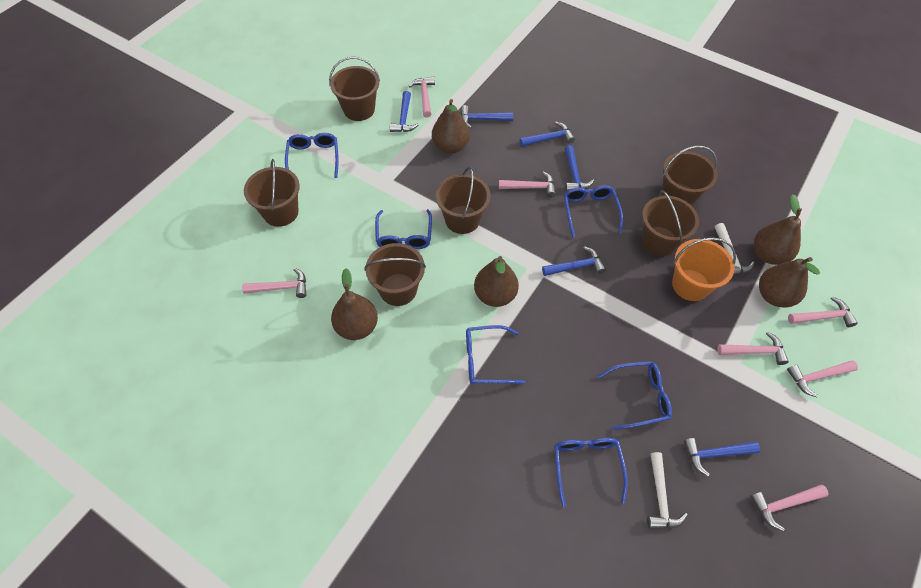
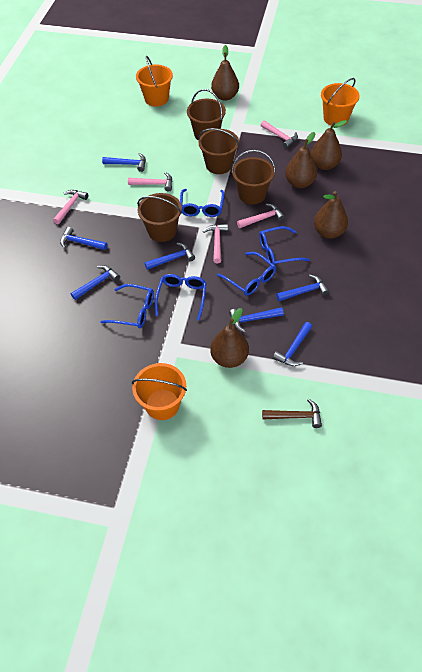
blue glasses: [285,133,339,178] [375,209,432,249] [466,325,525,384] [554,438,628,507] [564,185,623,238] [598,361,672,430] = 6 -> [100,284,154,329] [155,274,207,321] [180,189,224,217] [217,252,276,296] [259,226,310,266] = 5
blue hammer: [390,91,419,132] [461,105,513,129] [520,122,575,147] [542,246,606,276] [565,145,594,192] [684,438,760,476] = 6 -> [60,227,107,250] [71,265,120,300] [102,153,146,172] [145,243,195,270] [229,307,284,332] [273,322,312,366] [276,274,329,301] = 7
brown bucket: [244,159,300,227] [329,57,380,121] [365,243,426,306] [436,167,491,234] [641,190,699,256] [661,146,718,206] = 6 -> [137,193,182,242] [187,89,226,141] [198,128,239,174] [231,150,275,204] = 4
brown hammer: none = 0 -> [262,399,322,428] = 1
orange bucket: [672,237,736,301] = 1 -> [132,363,187,420] [136,56,173,107] [321,78,360,125] = 3
pink hammer: [242,268,306,298] [409,77,435,118] [499,171,556,197] [717,332,789,365] [750,485,829,531] [787,360,858,397] [788,297,858,327] = 7 -> [53,190,88,224] [128,172,172,192] [203,224,228,263] [237,203,285,228] [261,120,298,148] = 5
white hammer: [647,452,688,529] [715,223,754,275] = 2 -> none = 0

